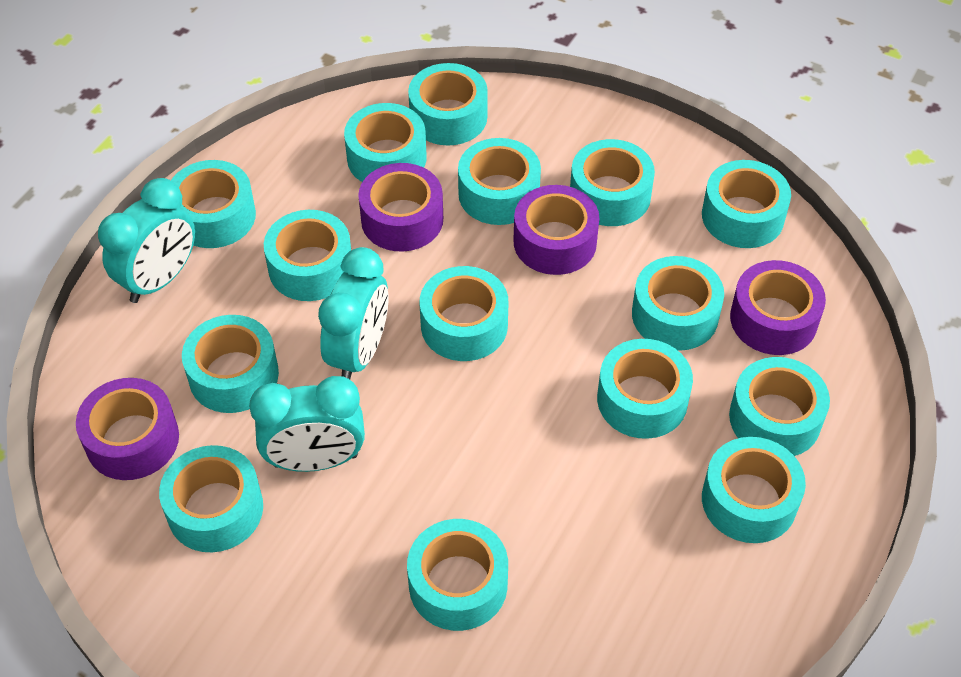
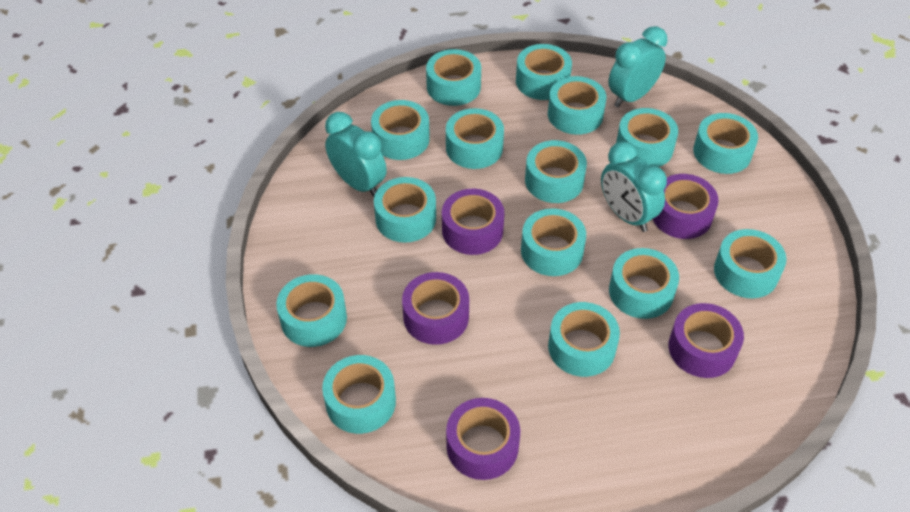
purple tape: [76,378,179,480] [358,163,443,252] [513,185,599,275] [730,260,826,355] = 4 -> [402,272,469,345] [442,189,504,255] [446,398,520,480] [653,174,719,239] [668,303,744,378] = 5

